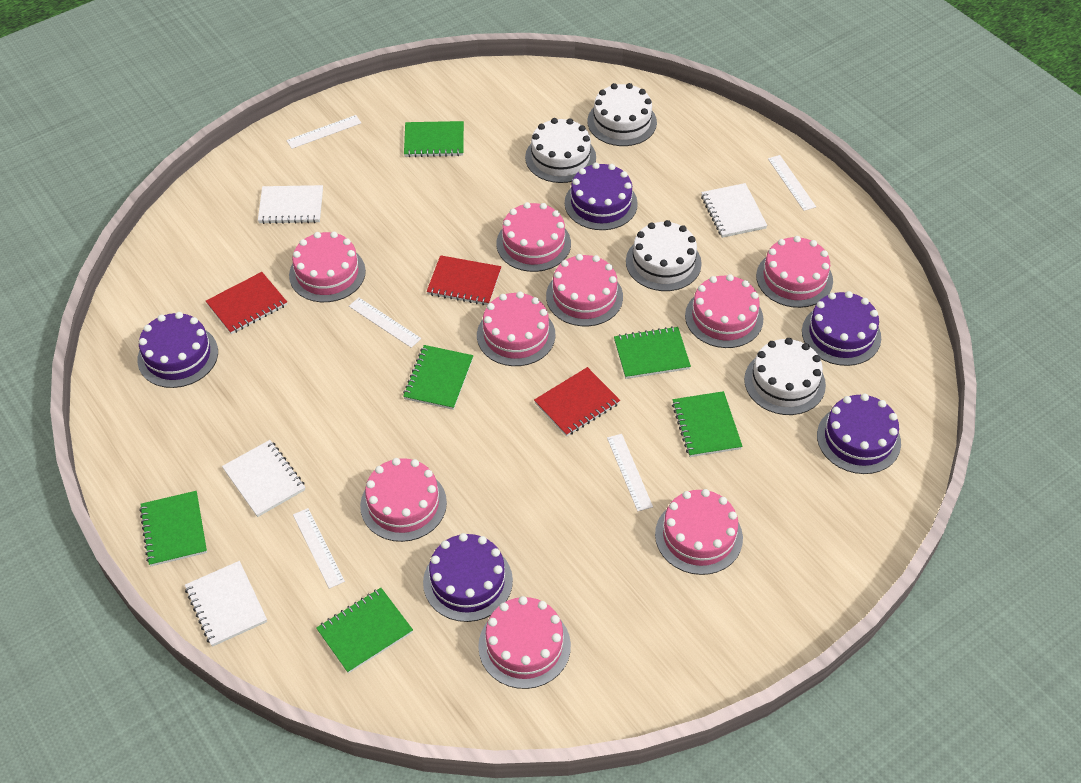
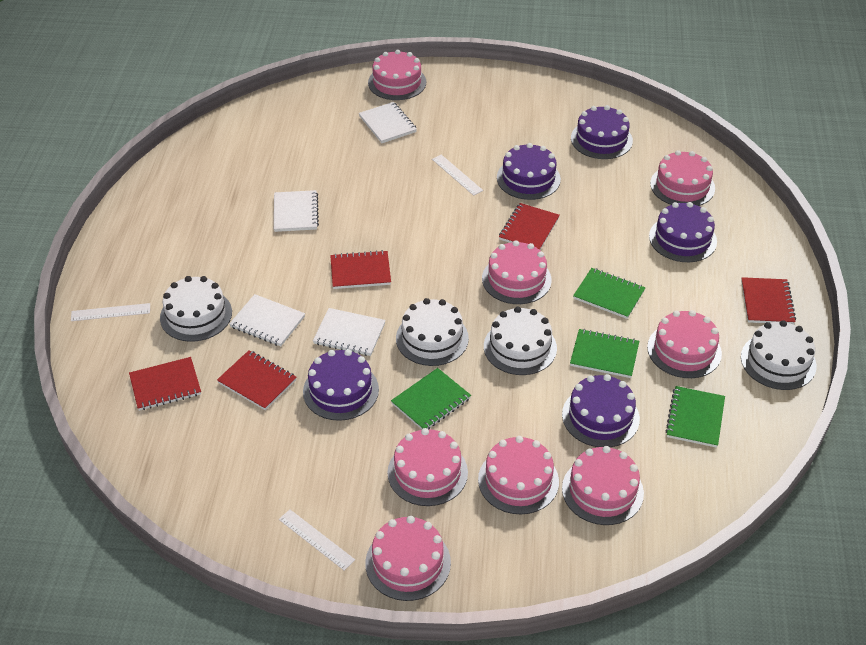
green notebook: [139,491,207,566] [316,588,413,673] [403,345,473,410] [404,121,464,157] [614,326,691,379] [672,391,742,457] = 6 -> [391,368,471,429] [570,329,639,378] [573,268,645,319] [665,386,725,448] = 4
pink cake: [289,232,366,302] [360,458,447,542] [477,291,556,366] [478,596,571,689] [496,202,571,272] [546,254,623,326] [655,489,743,575] [685,274,763,348] [756,236,833,308] = 9 -> [365,516,451,601] [368,50,426,100] [387,428,468,506] [478,436,559,514] [482,240,552,304] [562,446,644,525] [647,310,722,378] [650,150,715,206] = 8
red notebook: [206,272,287,334] [427,255,501,305] [534,367,620,437] = 3 -> [129,357,201,411] [217,350,297,410] [330,250,391,289] [499,203,560,250] [741,277,796,324] = 5
white ruler: [286,115,361,149] [293,508,345,589] [349,298,421,348] [607,434,653,511] [768,155,816,211] = 5 -> [71,303,150,321] [279,509,355,571] [432,155,483,196] = 3

